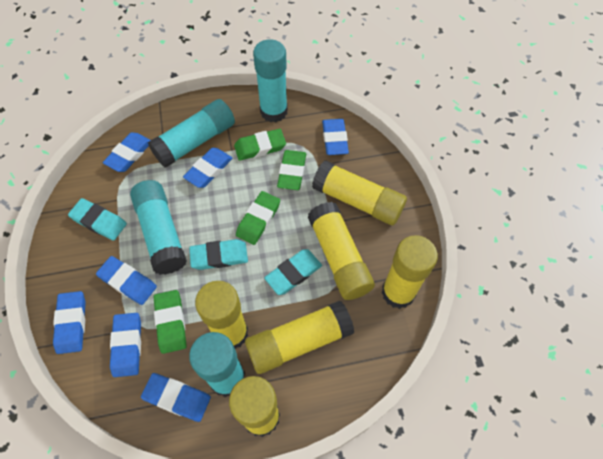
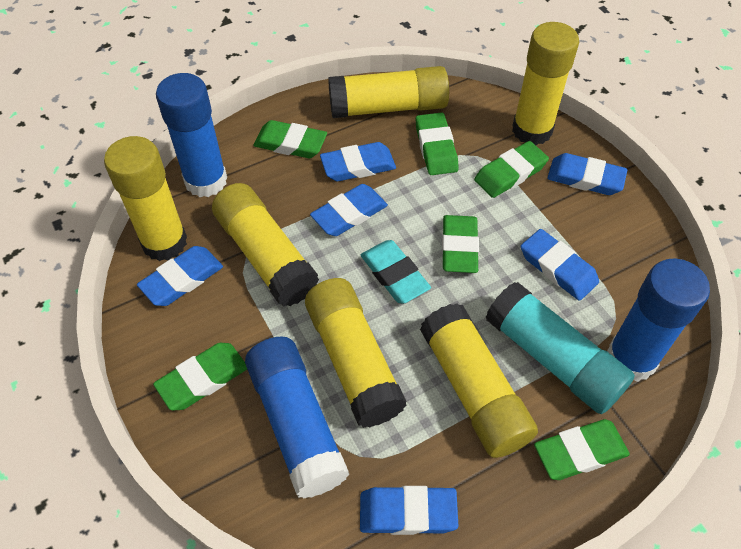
blue eraser: [53,291,86,354] [96,256,157,305] [103,132,151,172] [110,313,141,377] [141,373,211,422] [183,148,233,188] [322,119,349,155] = 7 -> [137,246,223,306] [310,184,388,236] [320,142,396,181] [360,486,458,535] [521,229,599,301] [547,153,627,195] = 6
blue glue stick: none = 0 -> [156,73,227,197] [245,336,350,499] [607,258,710,382] = 3
green eraser: [154,290,187,354] [234,129,286,161] [236,191,280,245] [277,150,306,190] = 4 -> [153,343,247,410] [253,120,327,158] [416,113,459,175] [442,215,479,273] [474,141,549,198] [534,419,630,480] = 6
turquoise eraser: [68,198,127,241] [189,239,248,270] [264,249,322,295] = 3 -> [361,240,431,304] = 1
turquoise glue stick: [130,180,187,275] [148,99,235,167] [189,332,245,397] [253,39,288,122] = 4 -> [486,282,635,414] = 1

